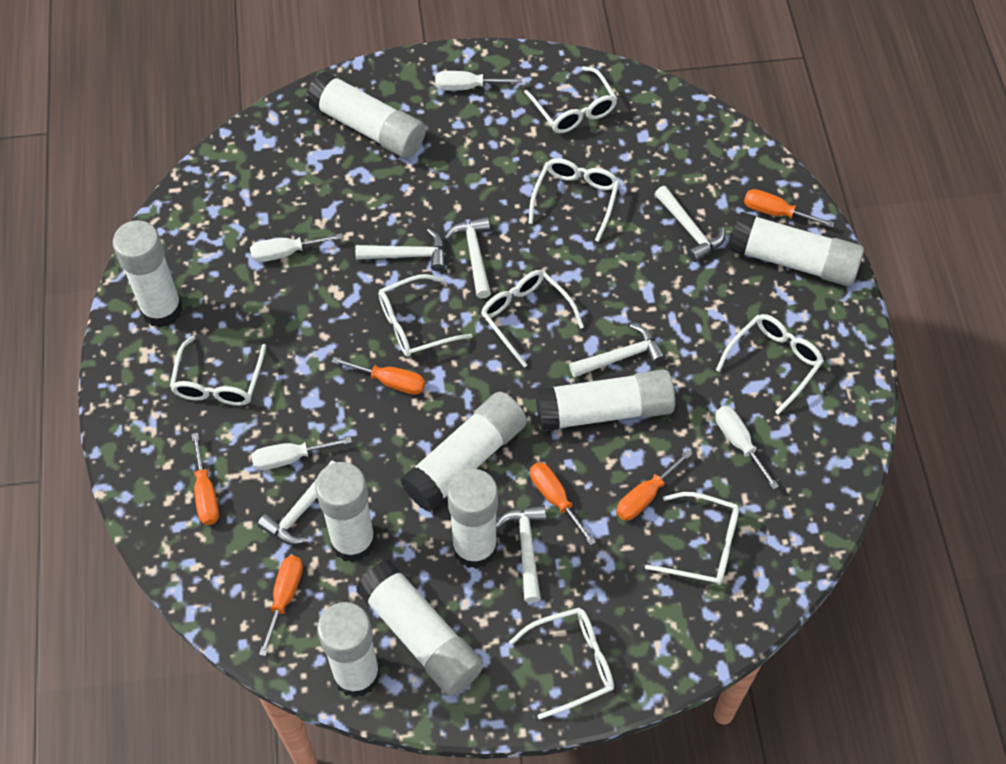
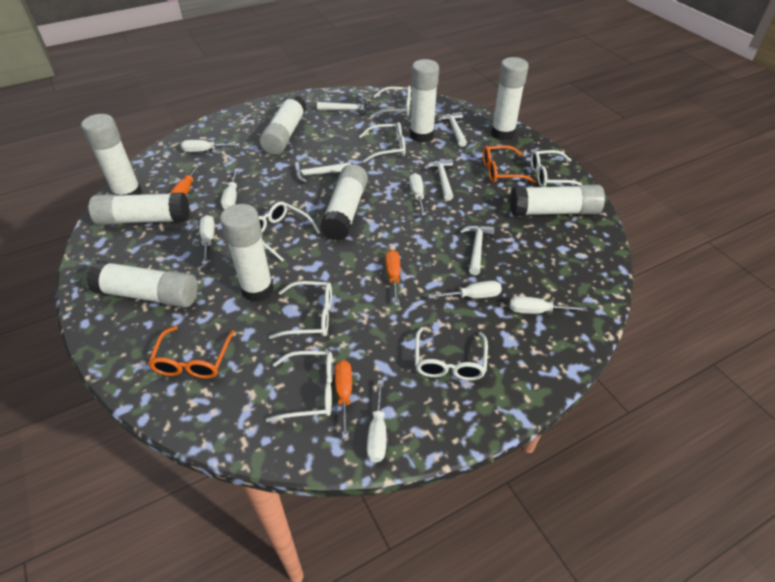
orange glasses: none = 0 -> [148,326,235,378] [483,145,536,183] = 2
orange screwdriver: [191,433,219,525] [259,556,303,656] [331,357,425,395] [530,462,596,546] [616,450,692,521] [744,189,834,228] = 6 -> [170,162,202,195] [334,360,352,439] [385,250,400,306] = 3
white glasses: [170,335,266,406] [378,274,473,357] [481,270,584,367] [509,608,614,720] [524,66,617,133] [529,158,619,242] [645,492,739,585] [716,314,824,415] = 8 -> [259,201,320,262] [266,351,333,422] [269,281,332,339] [359,122,405,163] [370,86,411,118] [415,327,488,381] [531,150,583,187] = 7
white hammer: [257,460,336,545] [355,229,445,272] [444,217,491,299] [496,505,546,603] [569,324,666,377] [655,186,725,262] = 6 -> [293,162,351,183] [317,98,367,116] [424,159,454,201] [437,112,467,147] [460,225,494,275] = 5
white screwdriver: [250,233,343,262] [251,437,352,470] [435,71,522,91] [715,406,779,490] = 4 -> [181,140,240,152] [200,215,215,264] [221,169,239,209] [367,380,386,463] [409,173,426,216] [428,281,502,299] [510,296,587,314] = 7

